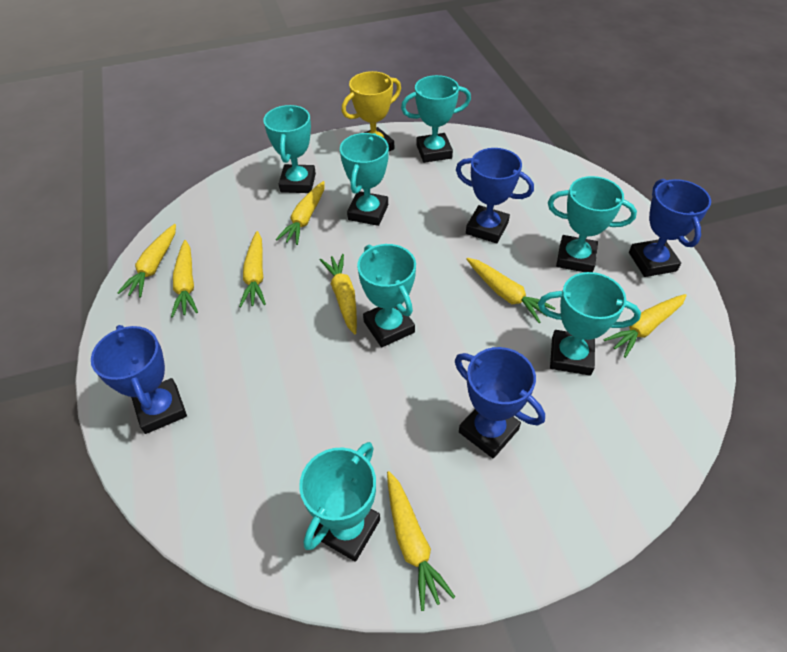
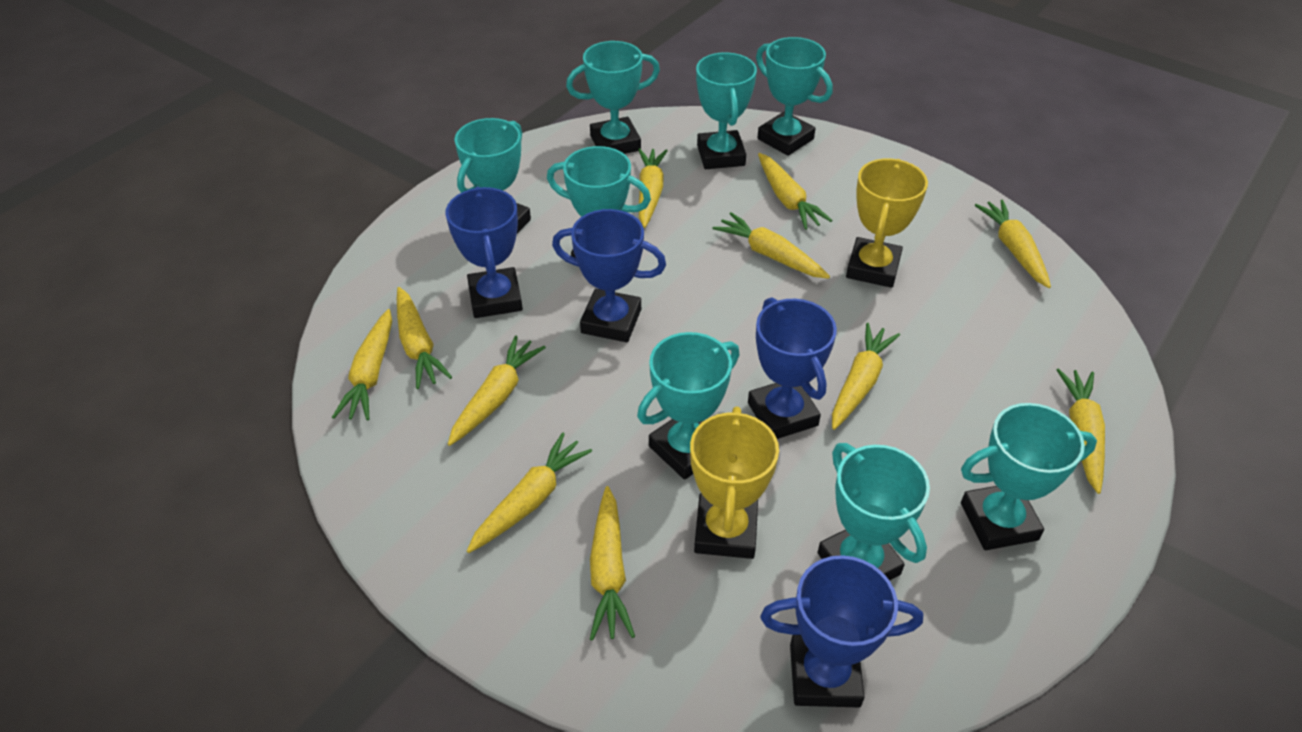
turquoise trophy: [263,105,316,193] [299,442,380,562] [340,133,389,226] [357,244,416,347] [401,75,471,163] [538,272,641,376] [548,176,637,272] = 7 -> [454,118,531,233] [547,146,651,258] [566,41,660,154] [637,332,739,480] [696,52,757,169] [756,37,833,156] [818,443,930,580] [961,403,1097,550] = 8
yellow carrot: [117,224,176,298] [171,240,198,318] [239,231,266,307] [276,181,325,245] [320,254,357,334] [387,471,455,611] [467,258,556,323] [603,294,687,358] = 8 -> [332,309,392,420] [397,287,452,389] [448,335,546,446] [467,432,592,553] [590,486,635,641] [638,148,668,228] [713,212,830,279] [758,153,832,230] [832,323,900,430] [975,199,1051,288] [1057,368,1105,494] = 11
yellow trophy: [341,71,401,151] = 1 -> [690,407,779,559] [846,159,928,288] = 2

